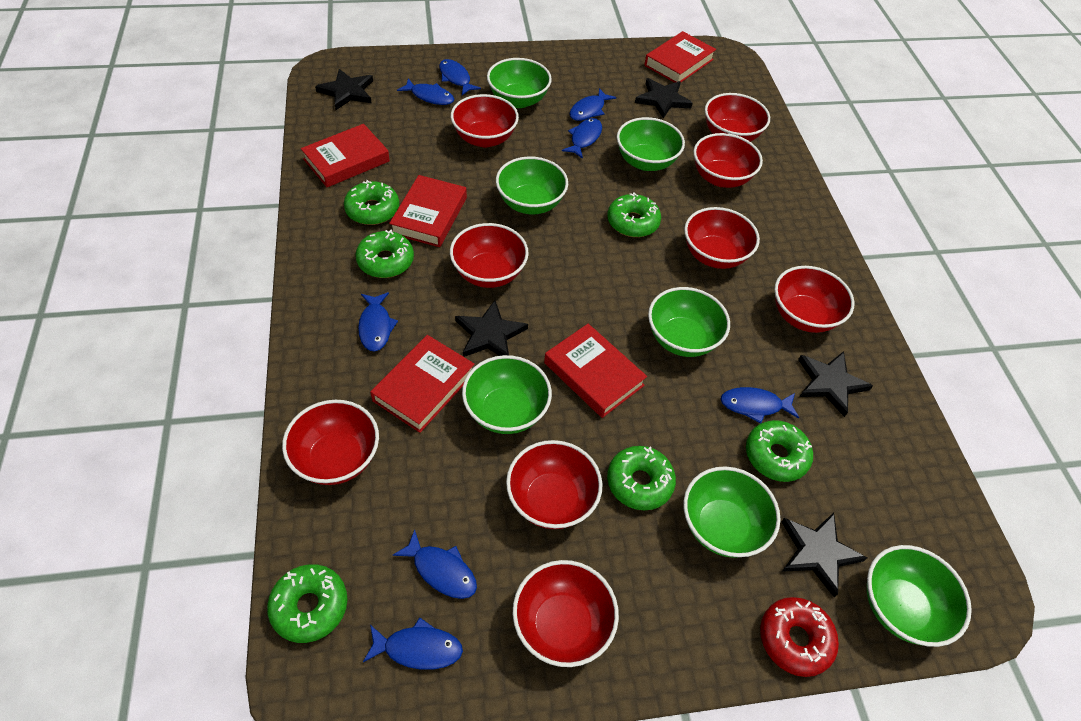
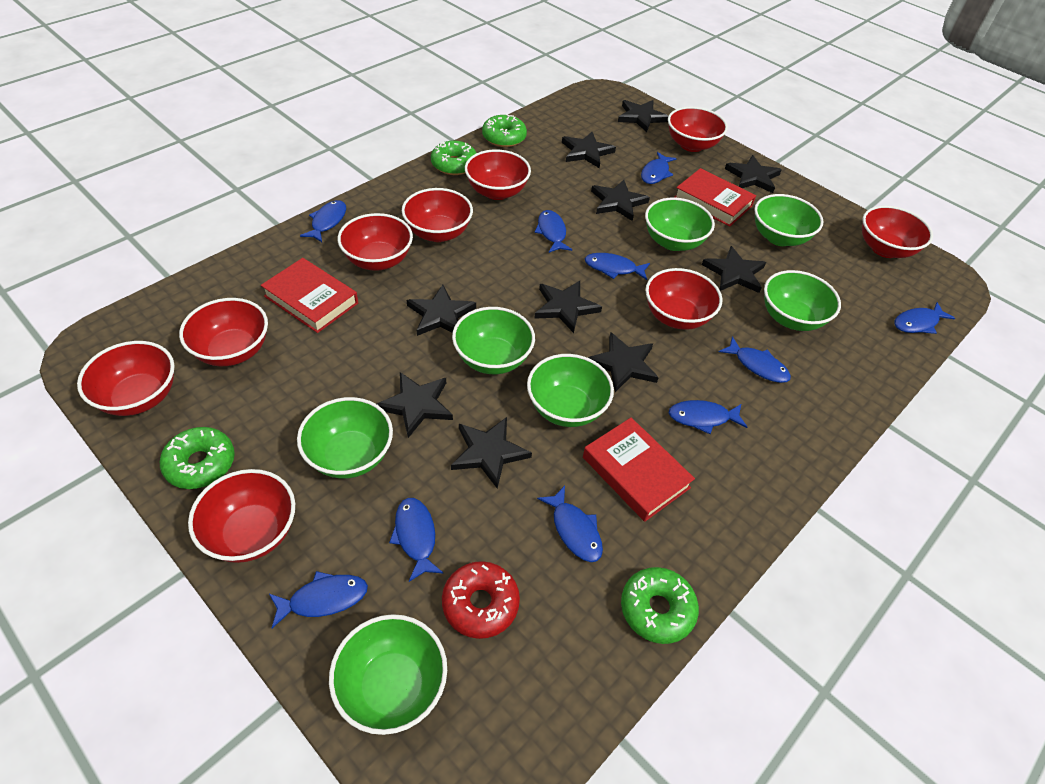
black star: [315,69,373,110] [455,300,528,357] [635,78,693,118] [781,512,867,597] [798,351,873,417] = 5 -> [377,372,453,438] [407,285,476,336] [451,417,532,489] [534,281,602,333] [562,132,616,168] [588,332,659,392] [591,180,650,221] [618,100,668,132] [702,246,766,293] [725,155,782,193] = 10
blue fish: [358,292,398,352] [363,617,463,670] [392,529,477,599] [397,78,454,105] [439,59,481,95] [562,118,602,159] [569,88,616,121] [720,387,799,423] = 8 -> [269,571,368,628] [300,200,346,242] [389,498,443,582] [534,210,572,253] [537,486,603,562] [585,253,650,280] [641,152,677,184] [669,400,747,434] [719,336,791,383] [895,302,955,334] = 10
green donut: [267,564,348,643] [344,180,399,225] [355,230,414,278] [607,192,661,237] [607,446,676,510] [746,420,813,482] = 6 -> [160,427,235,489] [431,141,476,175] [482,114,527,147] [621,567,699,644] = 4
red book: [301,124,390,187] [370,335,474,433] [389,175,467,247] [544,324,647,418] [644,31,716,83] = 5 -> [261,258,358,333] [583,418,695,522] [674,168,756,227] = 3

